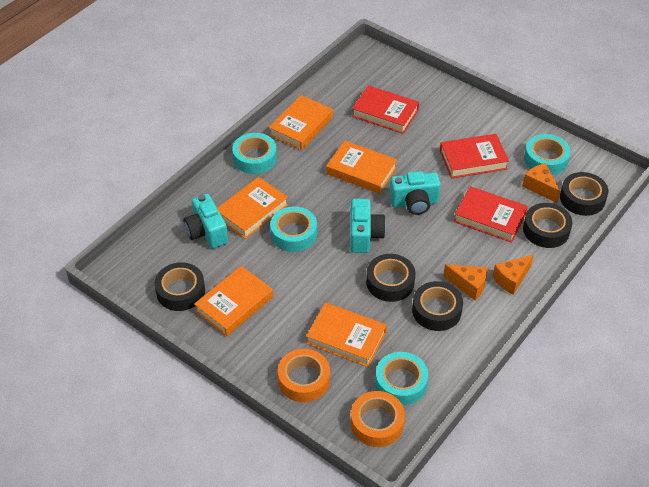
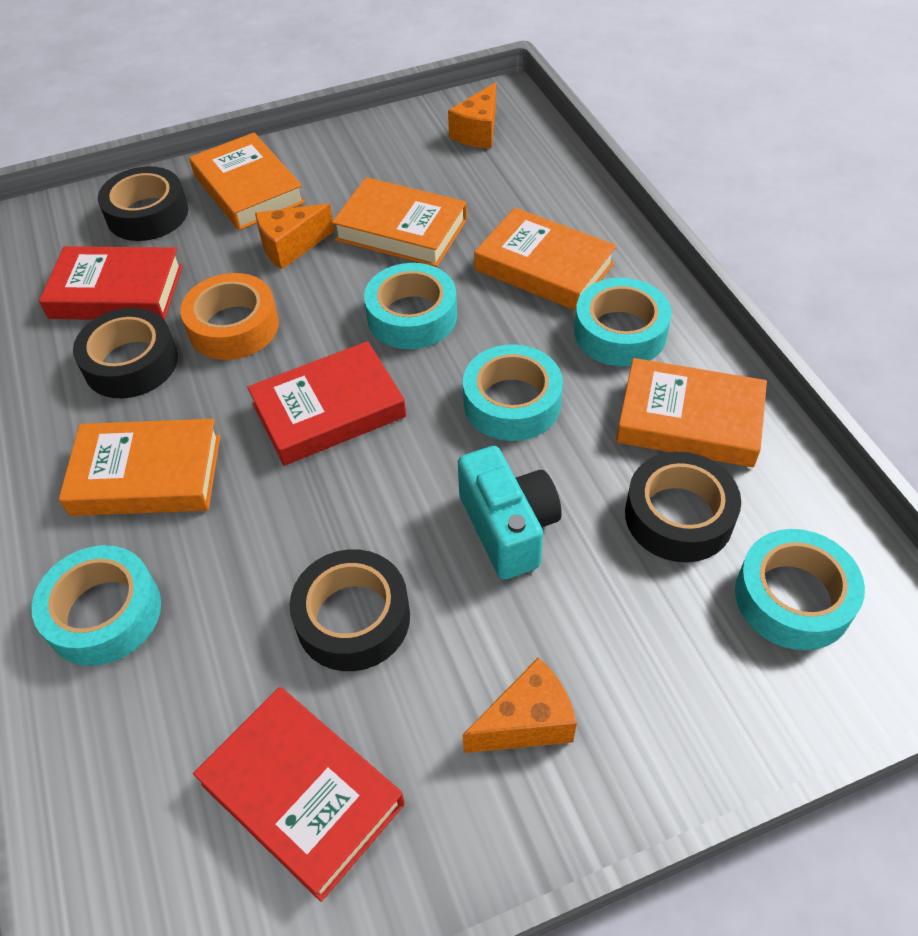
black tape: [155,262,205,311] [366,254,416,302] [412,281,463,331] [523,203,572,248] [560,172,608,216] = 5 -> [73,308,178,398] [98,166,188,241] [289,549,410,671] [625,452,741,562] = 4
orange tape: [278,349,330,402] [351,391,405,447] = 2 -> [180,273,279,360] = 1
turquoise camera: [183,194,228,248] [350,199,386,253] [389,171,441,215] = 3 -> [458,446,562,580] = 1
turquoise tape: [232,133,277,174] [270,206,317,252] [375,352,428,406] [524,134,571,175] = 4 -> [31,545,161,666] [364,263,457,349] [463,344,563,441] [574,278,672,367] [735,529,865,650] = 5

